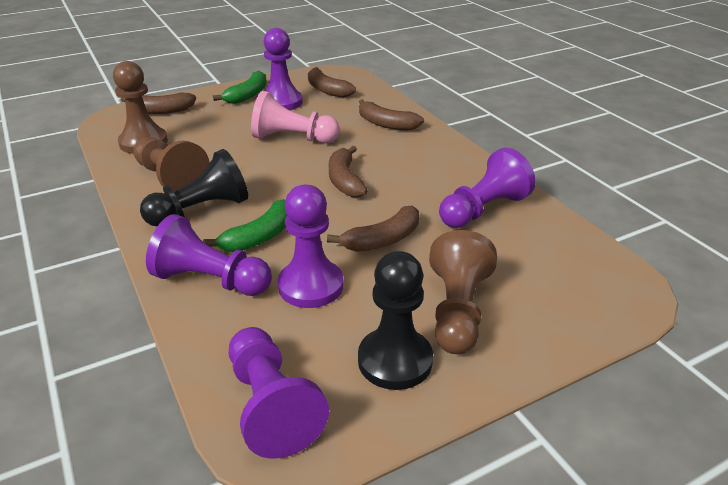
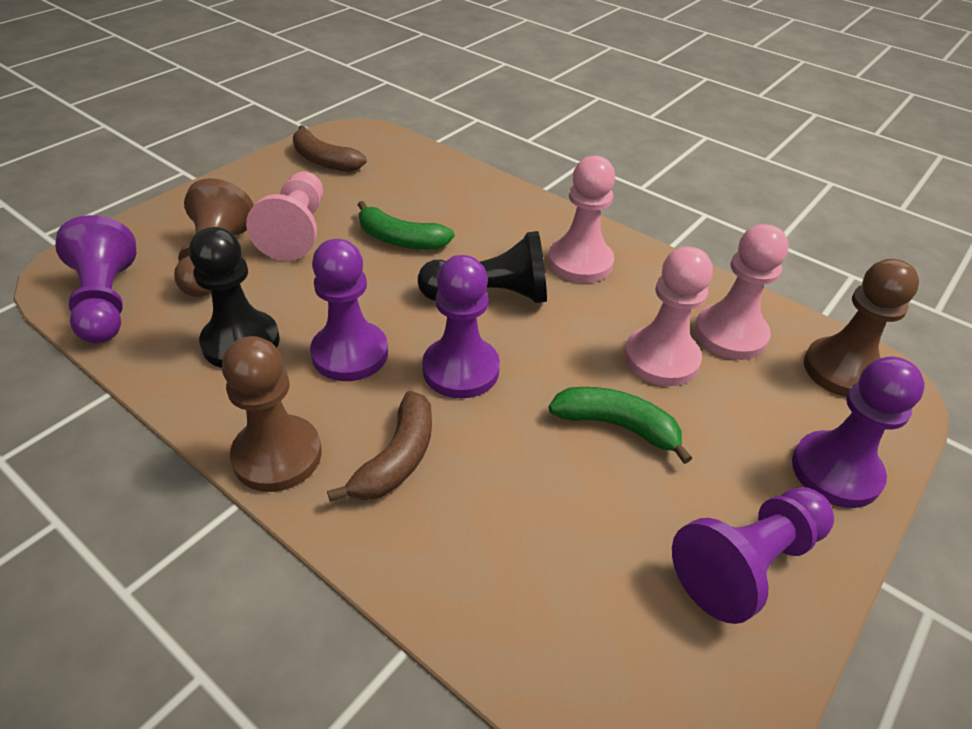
brown banana: [121,92,196,114] [308,67,356,98] [327,206,419,252] [329,146,368,198] [359,99,424,130] = 5 -> [293,125,367,172] [327,391,432,502] = 2
pink pawn: [251,91,340,143] = 1 -> [246,171,323,261] [548,155,615,283] [624,246,713,386] [694,224,789,360] = 4

